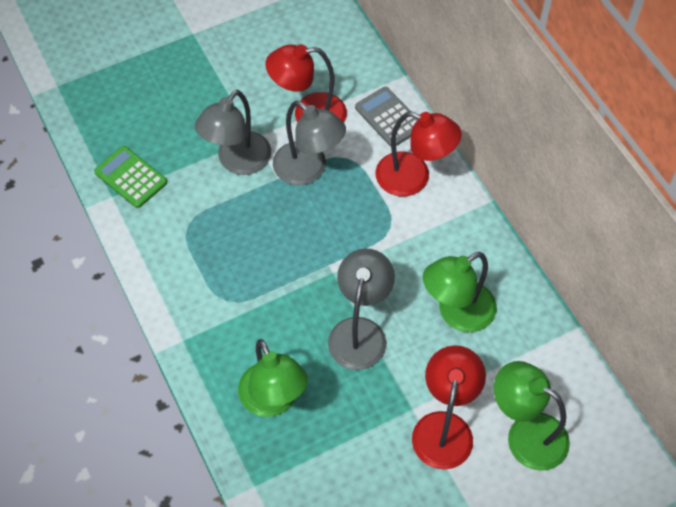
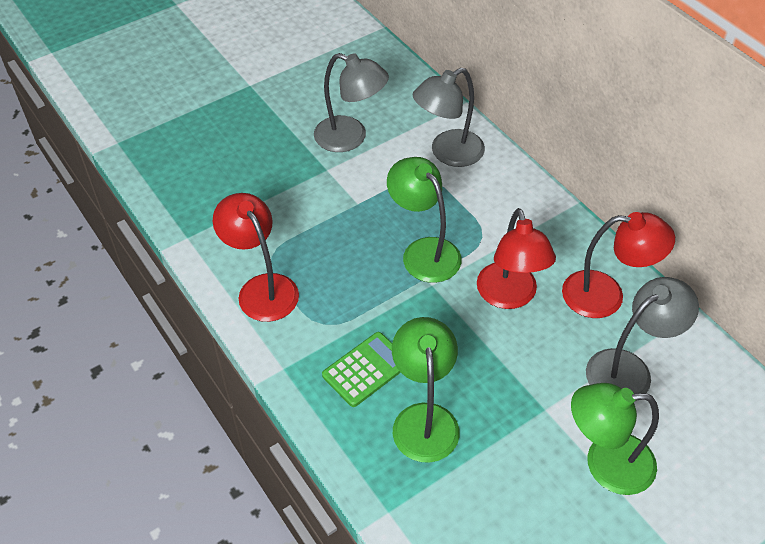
grey calculator: [355,87,418,147] = 1 -> none = 0

